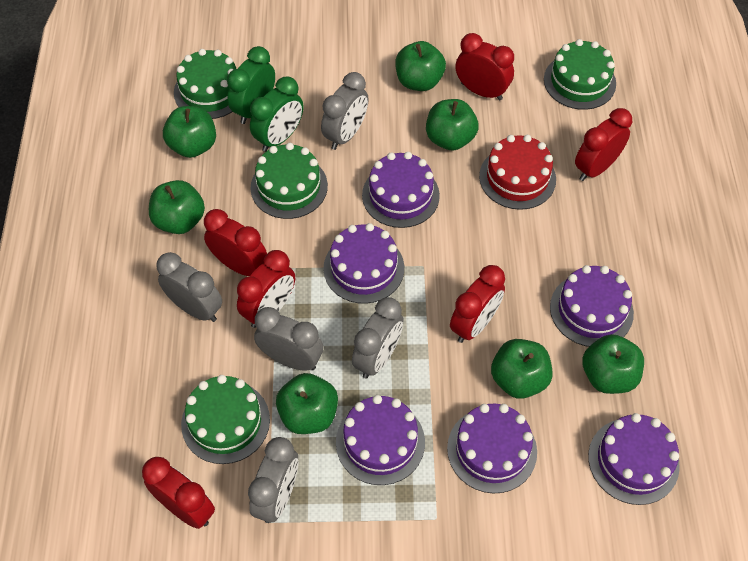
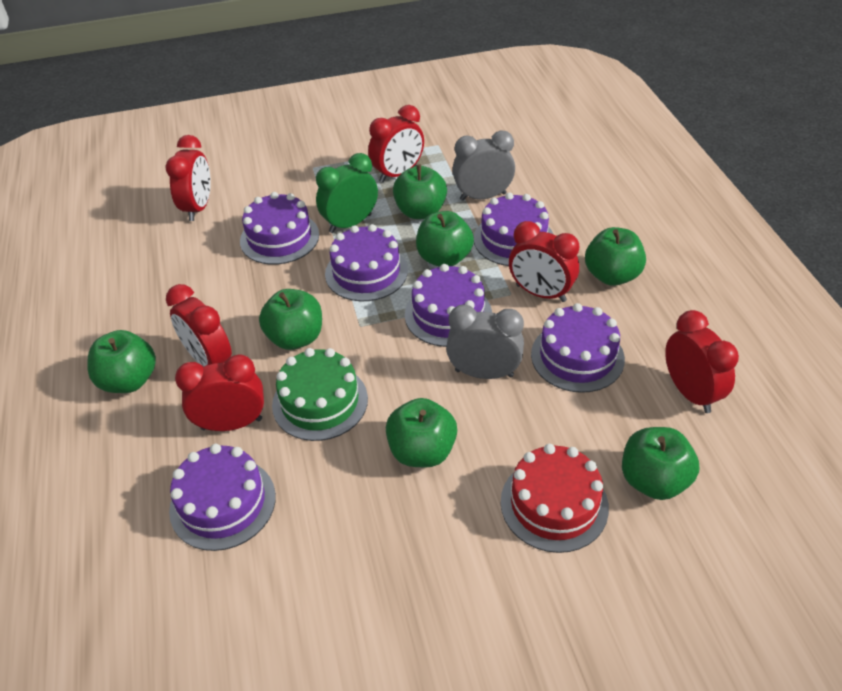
green cake: [174,49,236,119] [181,375,270,464] [251,143,328,219] [544,39,616,110] = 4 -> [272,348,368,441] = 1
green clock: [227,46,275,124] [250,76,304,152] = 2 -> [316,153,378,233] = 1
grey clock: [157,252,222,322] [248,437,298,523] [254,307,323,371] [321,72,368,150] [352,297,404,378] = 5 -> [446,304,524,379] [452,131,515,201] = 2

